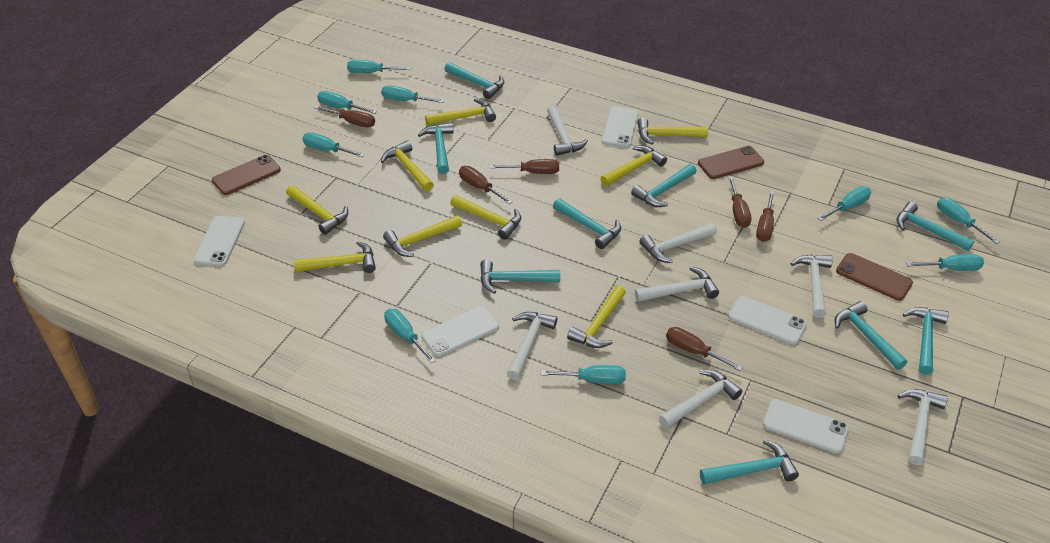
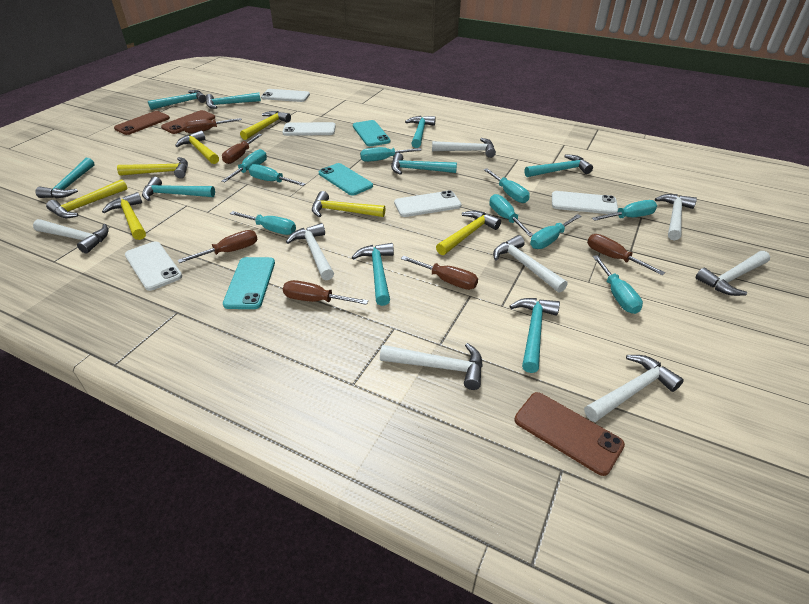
turquoise phone: none = 0 -> [223,257,275,309] [319,163,373,196] [353,120,391,146] = 3
white hammer: [507,312,557,380] [547,106,588,156] [635,267,719,302] [639,223,717,263] [659,370,742,428] [791,254,833,318] [898,389,948,465] = 7 -> [33,219,109,253] [286,223,334,280] [380,343,483,390] [432,138,496,158] [493,235,568,293] [584,355,684,422] [655,194,697,241] [696,251,770,296] = 8
yellow hammer: [286,185,348,235] [294,241,376,273] [381,140,434,192] [383,215,462,257] [425,98,496,126] [450,195,521,240] [567,285,626,348] [601,145,667,186] [637,118,708,144] = 9 -> [46,179,128,218] [102,192,146,240] [117,157,188,178] [175,130,219,164] [240,111,291,140] [312,191,385,217] [436,211,501,255] = 7

